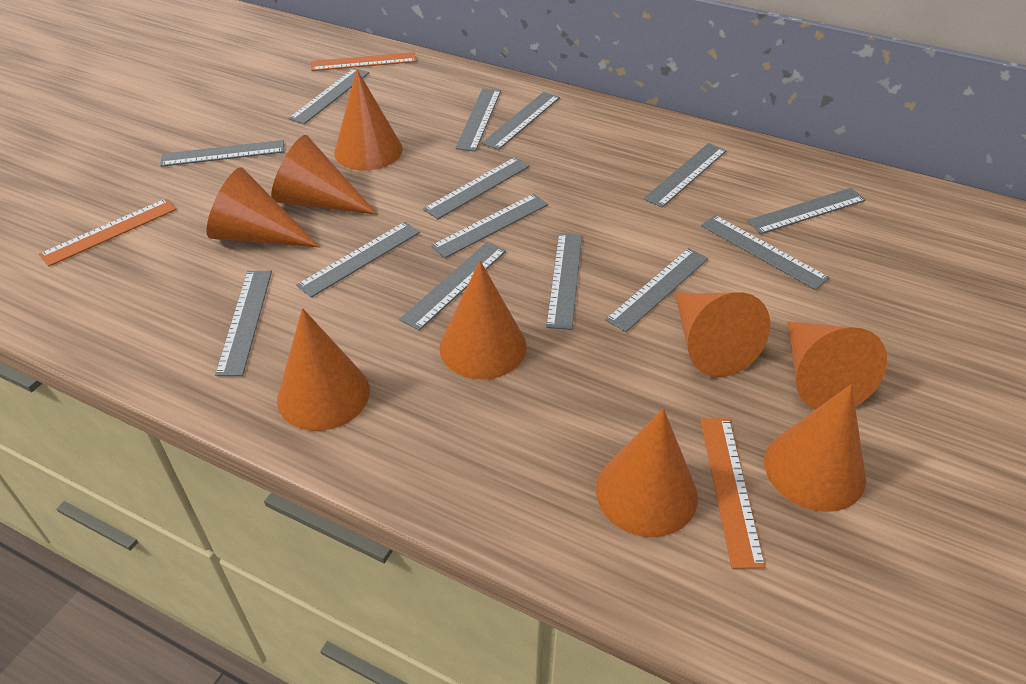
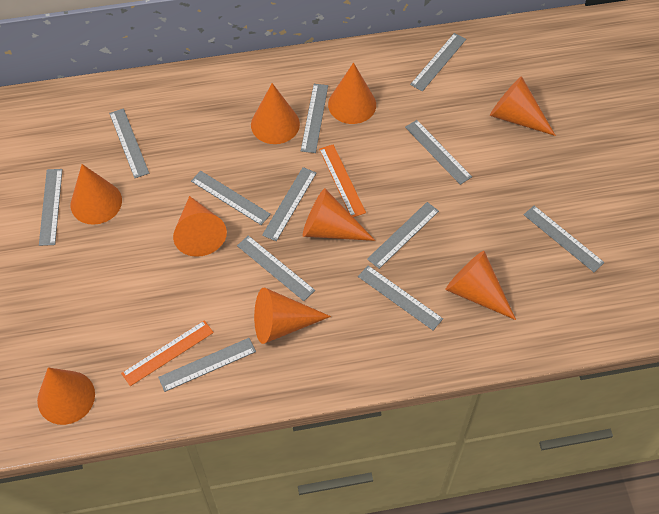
grey ruler: [160,140,284,167] [215,271,272,376] [289,68,369,124] [296,222,420,298] [399,242,506,331] [423,157,530,219] [431,194,548,258] [455,88,501,152] [482,92,560,150] [546,233,582,330] [605,248,708,332] [643,143,727,208] [701,215,829,290] [747,188,866,234] = 14 -> [39,169,63,246] [109,108,149,178] [158,338,256,392] [191,171,271,225] [237,235,315,301] [262,167,316,241] [301,84,328,153] [358,265,443,330] [367,202,439,269] [405,120,472,185] [410,33,466,91] [524,206,605,272] = 12
orange ruler: [39,199,177,267] [311,52,417,71] [700,418,765,569] = 3 -> [121,320,214,386] [319,144,366,217] = 2

